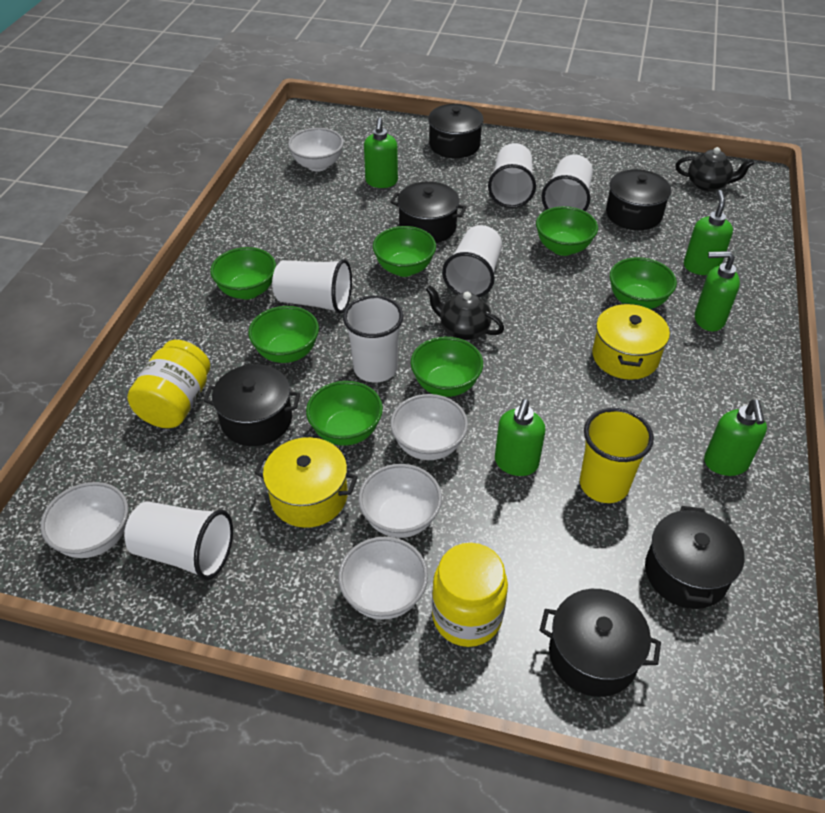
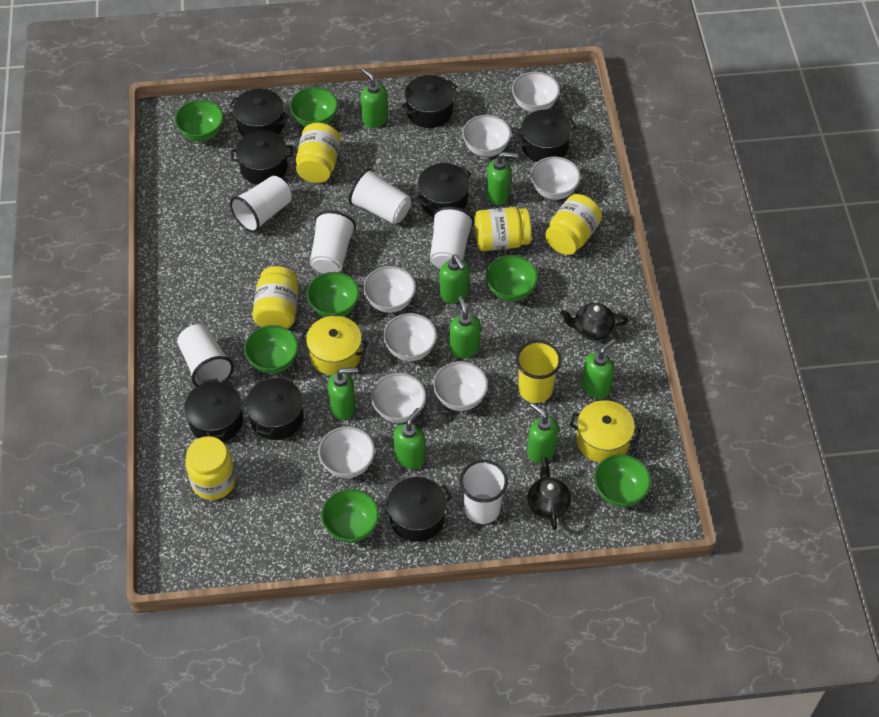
black pot: [204,364,300,446] [390,181,467,243] [428,104,484,158] [539,589,661,697] [606,169,671,230] [645,506,745,609] = 6 -> [184,378,243,442] [229,88,289,137] [231,130,293,185] [246,375,304,440] [381,477,452,542] [402,75,457,128] [416,163,471,216] [516,109,577,162] = 8
green soap dispenser: [364,117,398,188] [495,399,545,476] [684,190,733,275] [695,251,740,331] [704,399,767,476] = 5 -> [328,368,358,420] [361,68,388,128] [393,408,426,469] [439,255,469,304] [449,296,481,358] [486,152,517,205] [527,403,559,463] [582,339,615,399] = 8
white bowl: [40,482,128,558] [288,128,344,171] [338,537,428,620] [358,464,442,538] [390,394,468,460] = 5 -> [318,426,375,478] [363,266,416,313] [371,373,426,423] [383,313,437,361] [433,361,488,411] [462,115,511,157] [512,72,560,112] [530,156,581,200] = 8
yellow jar: [127,340,210,428] [432,543,508,647] = 2 -> [185,436,236,500] [252,266,299,328] [296,123,340,183] [475,207,531,251] [545,194,602,255] = 5

